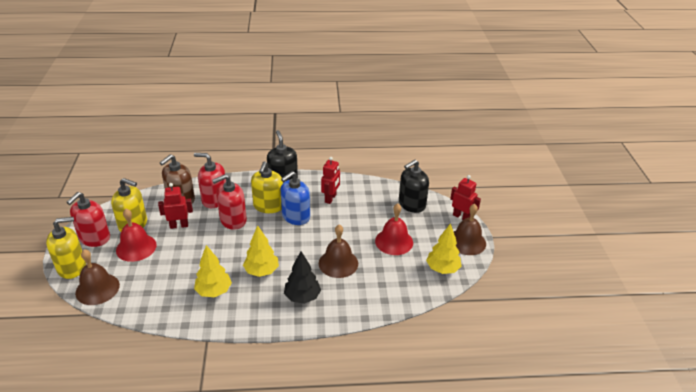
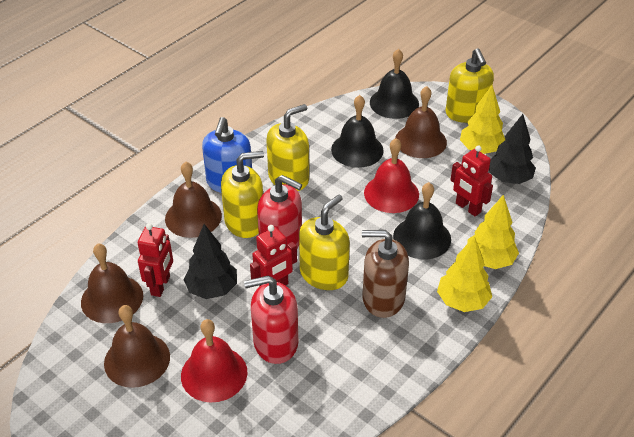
black bell: none = 0 -> [331,95,384,168] [370,49,419,119] [393,182,451,259] = 3
black soap dispenser: [267,130,298,183] [399,160,429,213] = 2 -> none = 0
black tree: [284,251,321,304] = 1 -> [183,224,237,299] [489,114,536,184] = 2
brown bell: [75,249,120,305] [319,225,358,278] [454,204,486,255] = 3 -> [81,243,143,323] [104,305,170,388] [165,162,222,238] [395,86,447,158] = 4
red soap dispenser: [66,192,110,247] [194,153,226,208] [212,174,247,230] = 3 -> [244,275,298,364] [257,175,302,248] = 2
yellow soap dispenser: [46,217,86,279] [111,178,147,232] [251,161,283,213] = 3 -> [221,151,264,238] [266,104,309,191] [299,194,350,290] [445,48,494,123] = 4

